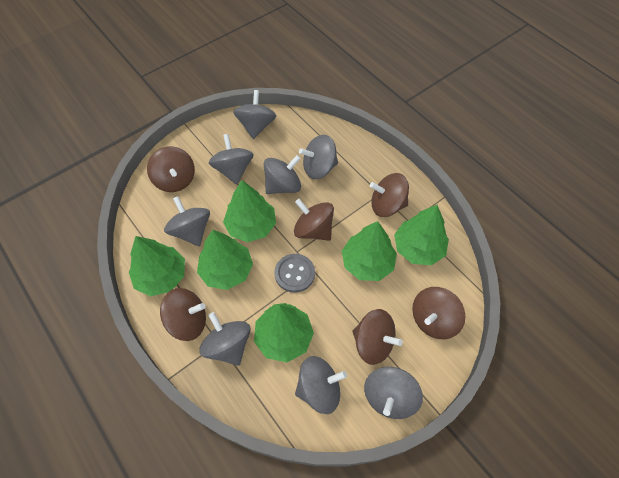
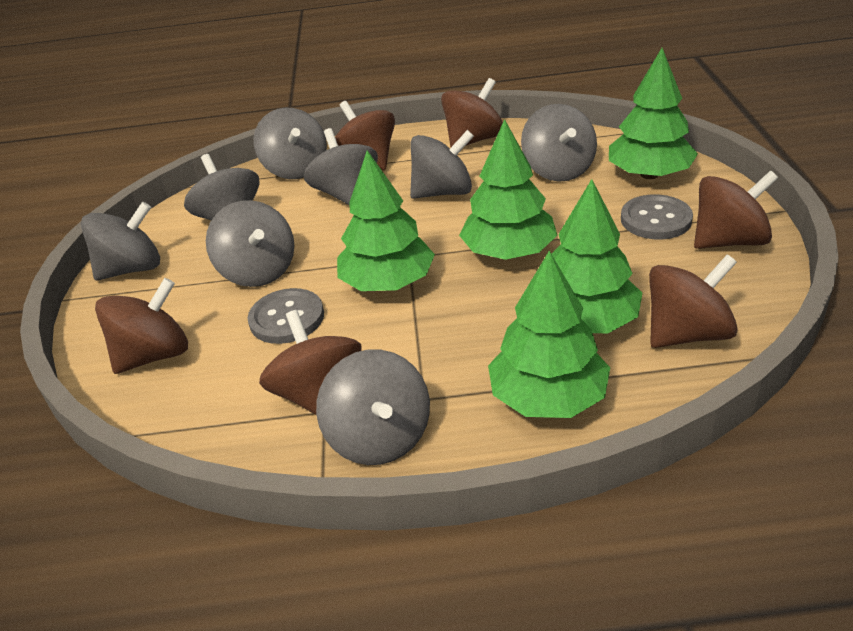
green tree: [129,236,185,297] [197,230,253,290] [223,180,276,242] [254,303,314,362] [342,221,397,281] [394,205,449,265] = 6 -> [337,150,435,291] [459,119,557,260] [488,251,610,418] [552,179,642,333] [609,48,698,179] = 5
grey button: [274,254,315,293] = 1 -> [248,288,324,344] [621,194,693,239] = 2

